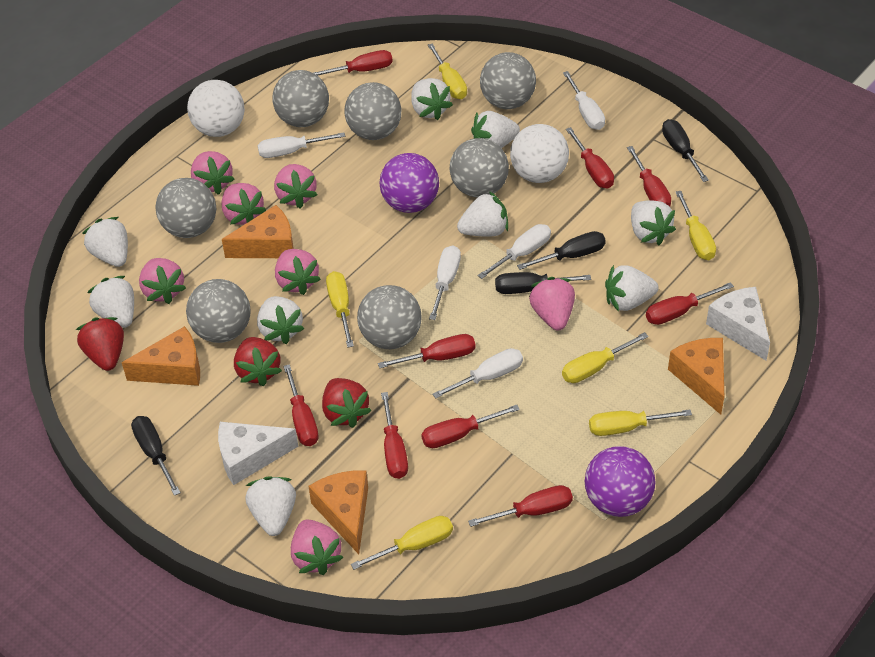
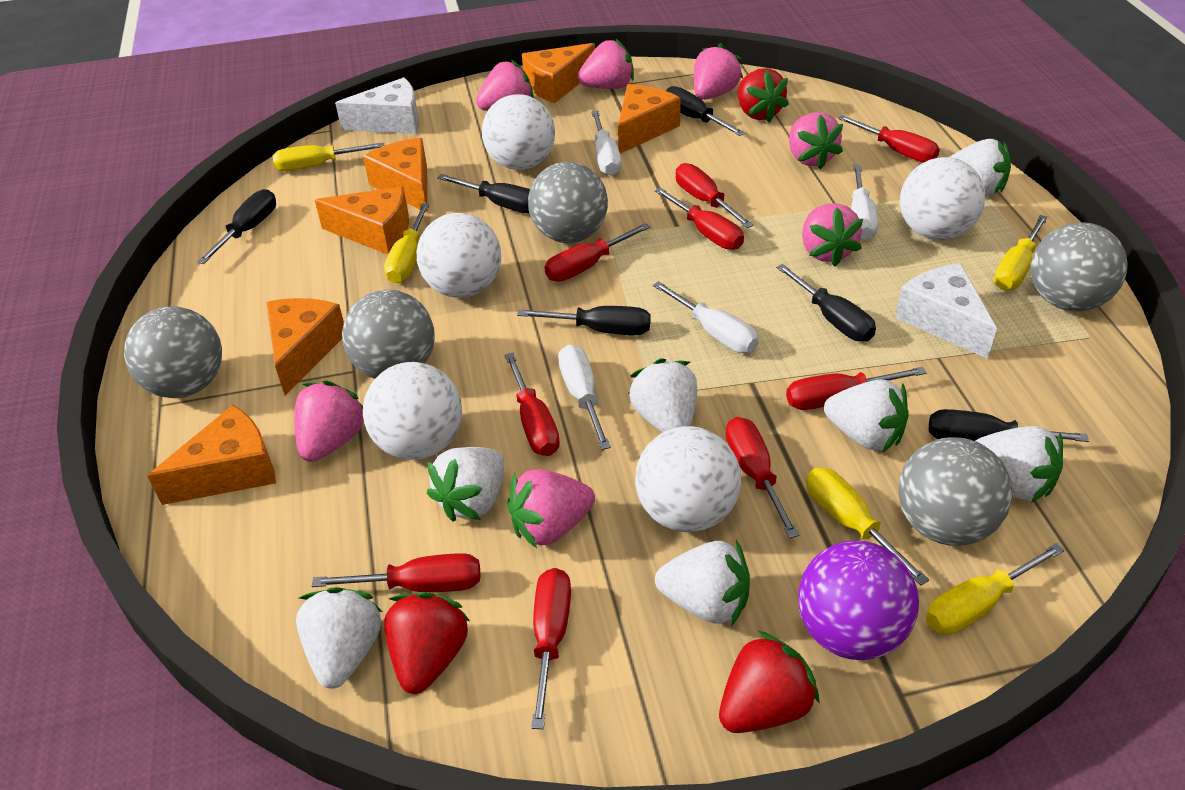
black screwdriver: [131,416,181,496] [495,272,591,294] [517,231,606,270] [662,119,709,182] = 4 -> [197,189,276,264] [437,174,530,213] [517,306,651,335] [666,86,745,136] [776,264,876,342] [929,409,1089,442] = 6
grey ball: [155,178,217,238] [186,279,251,343] [273,70,329,127] [344,82,401,140] [357,285,422,349] [450,138,509,197] [480,52,536,109] = 7 -> [124,306,222,398] [342,290,435,379] [528,162,608,243] [898,437,1012,546] [1031,222,1128,312] = 5
orange cheese: [122,326,200,386] [222,205,294,258] [308,470,368,554] [668,338,724,415] = 4 -> [147,405,276,505] [266,298,344,395] [315,186,409,254] [363,138,427,213] [522,43,595,103] [618,84,681,154] = 6
purple ball: [379,153,439,213] [585,446,656,517] = 2 -> [798,541,919,660] = 1
white ball: [187,80,245,137] [510,124,569,183] = 2 -> [363,362,462,460] [417,213,501,298] [482,94,555,170] [635,426,741,532] [900,157,985,240] = 5
white screwdriver: [258,132,345,158] [429,245,461,320] [433,348,523,399] [477,224,551,279] [563,71,605,130] = 5 -> [558,345,611,450] [591,110,621,176] [653,281,759,353] [851,164,878,240] = 4
white strawberry: [82,217,128,267] [87,276,134,328] [245,476,296,536] [257,296,304,344] [411,78,453,120] [457,191,508,237] [471,111,520,148] [605,265,659,312] [631,200,676,245] = 9 -> [296,587,382,689] [427,447,504,522] [628,358,697,433] [655,540,750,627] [824,379,909,453] [950,139,1011,196] [976,426,1063,503] = 7
yellow screwdriver: [326,271,354,348] [351,516,453,570] [428,43,467,99] [562,332,649,383] [589,409,692,436] [675,191,716,260] = 6 -> [272,142,385,171] [384,203,429,283] [806,468,929,585] [926,543,1065,635] [994,215,1048,290] = 5

